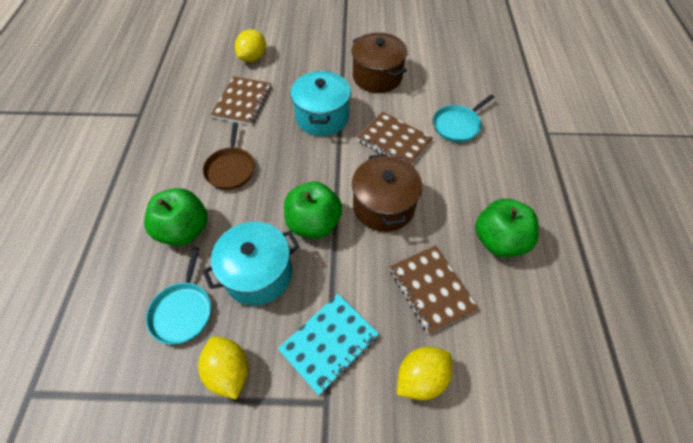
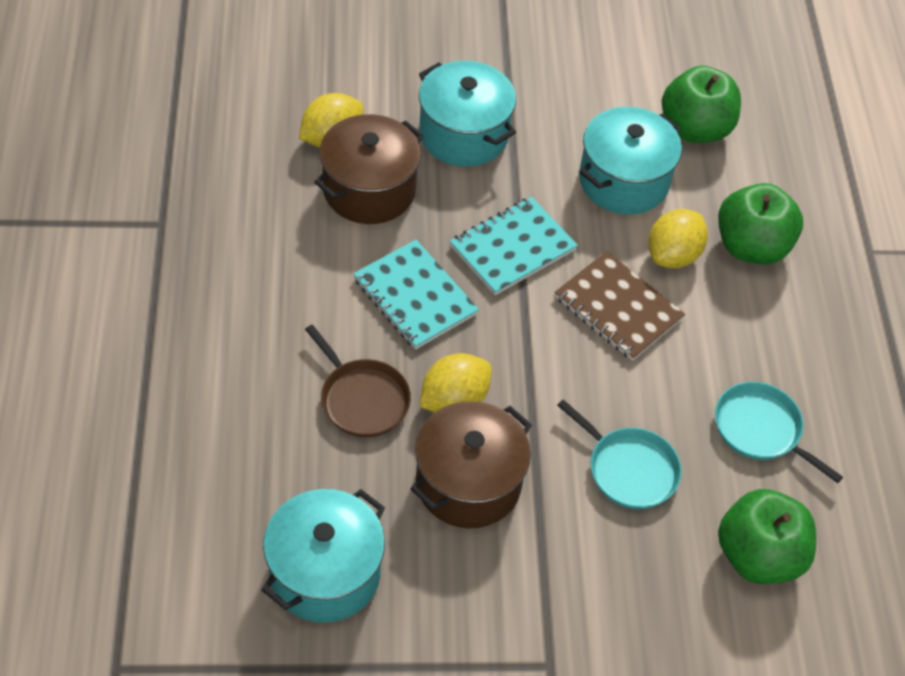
brown notebook: [211,76,272,125] [357,111,433,165] [389,245,478,334] = 3 -> [555,251,685,361] = 1
turquoise notebook: [278,294,379,395] = 1 -> [353,240,479,350] [450,197,578,295] = 2
turquoise pot: [203,222,299,305] [291,71,351,136] = 2 -> [261,489,385,623] [419,61,516,167] [579,107,682,214] = 3

